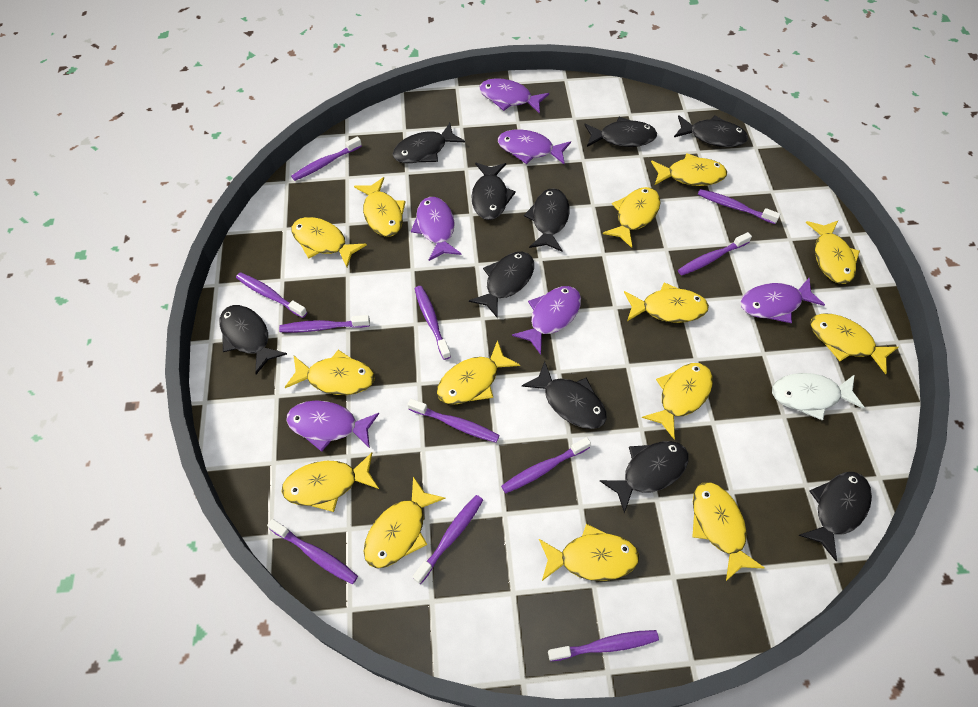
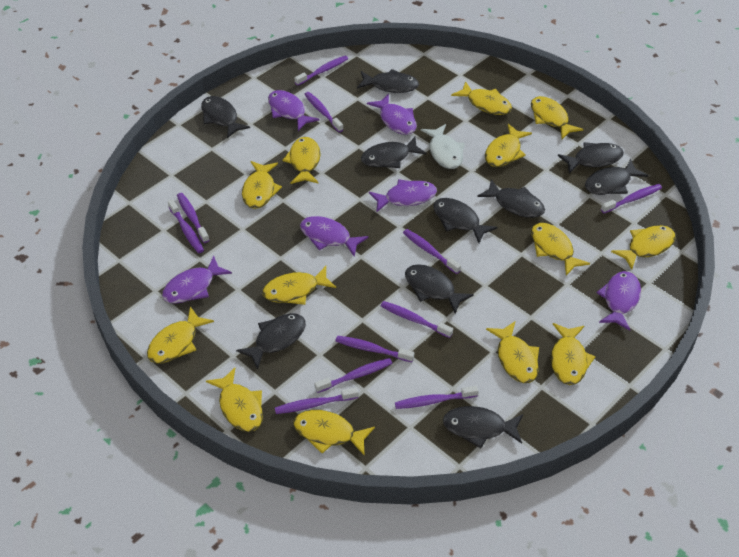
yellow fish: [281,452,379,512] [285,350,375,395] [291,217,367,267] [354,177,406,237] [363,477,446,568] [437,340,520,405] [539,524,639,581] [603,187,660,248] [624,282,709,323] [642,363,713,439] [651,153,727,186] [692,482,765,581] [806,220,860,284] [810,313,898,374] = 14 -> [147,306,214,363] [206,368,263,432] [242,161,282,209] [262,266,336,305] [282,137,320,184] [293,410,375,455] [451,81,512,115] [485,124,532,167] [486,322,539,383] [531,96,583,139] [531,223,590,276] [551,323,595,385] [611,225,676,270] = 13

